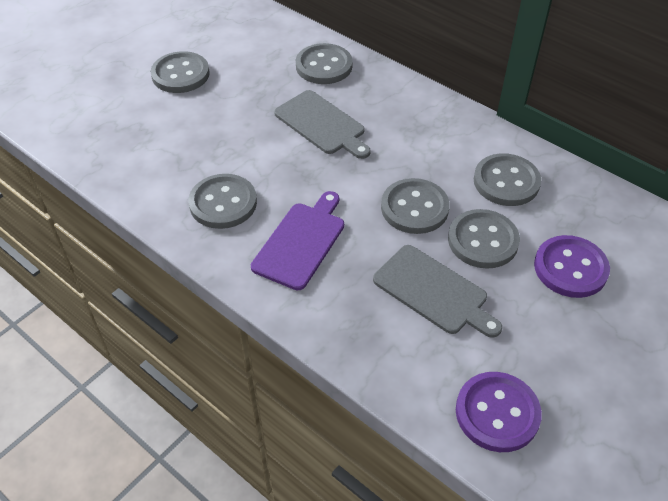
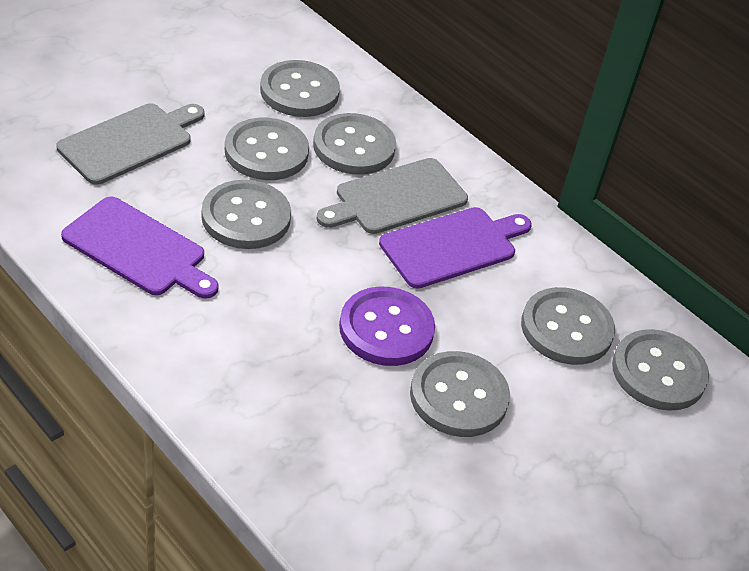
grey button: [151,51,210,93] [188,174,257,229] [296,43,353,84] [381,178,450,234] [448,209,520,269] [474,153,541,206] = 6 -> [201,180,291,249] [225,118,309,180] [260,60,340,117] [313,113,396,175] [410,351,510,437] [521,287,615,365] [612,329,709,411] = 7
purple button: [456,372,542,452] [534,235,610,298] = 2 -> [339,287,435,366] = 1
purple cutting board: [251,191,344,290] = 1 -> [61,196,219,299] [379,207,532,289] = 2

